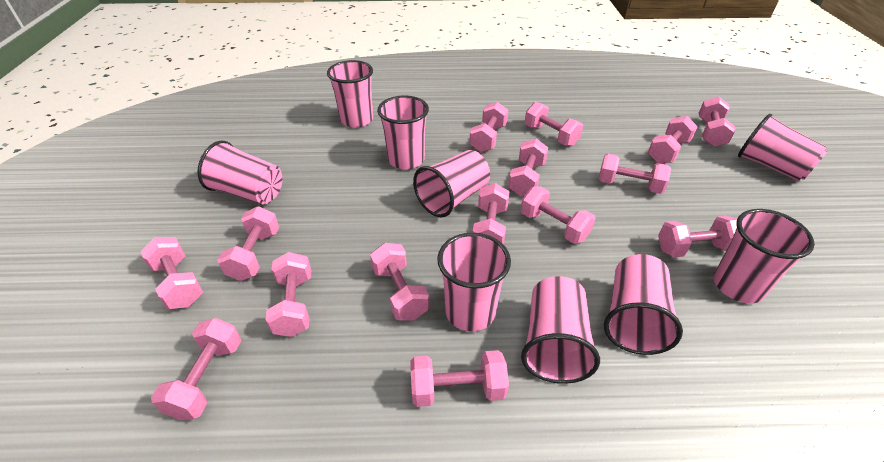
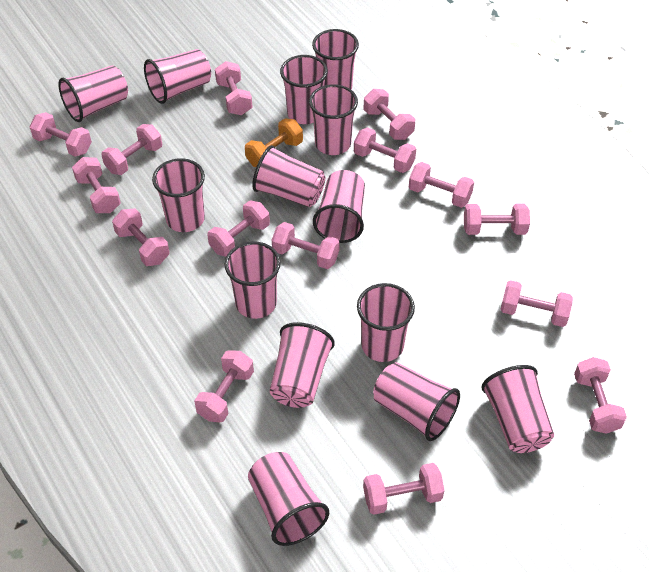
orange dumbbell: none = 0 -> [245,118,303,167] = 1
pink cup: [197,140,282,204] [327,60,373,128] [377,95,429,170] [413,150,490,218] [437,233,511,331] [521,276,600,384] [604,254,683,355] [714,209,815,303] [738,114,828,181] = 9 -> [58,65,128,122] [144,49,211,104] [152,158,205,232] [224,241,281,319] [248,452,329,546] [252,145,325,207] [270,322,335,408] [280,55,328,124] [309,84,358,155] [312,29,359,89] [313,170,365,243] [357,283,415,362] [373,362,460,441] [481,365,554,453] = 14

